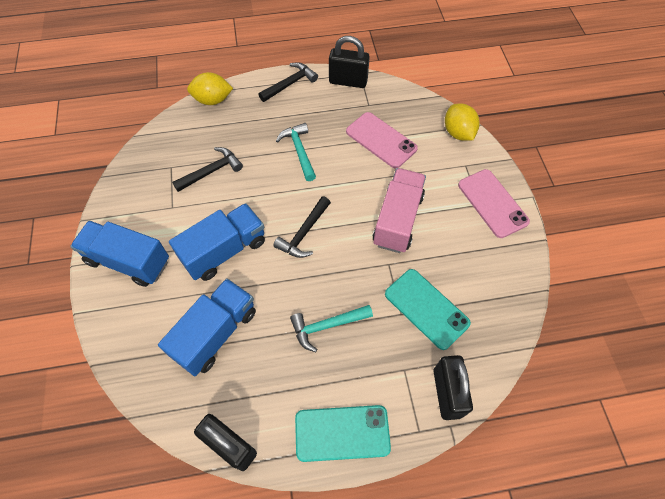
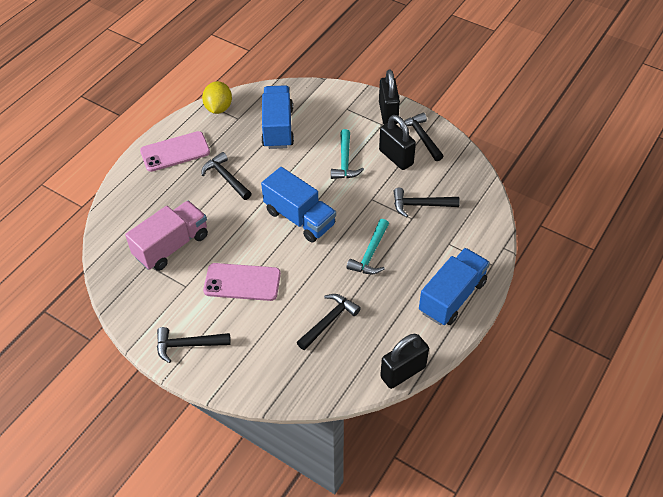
black hammer: [172,147,243,192] [258,62,318,102] [273,196,331,258] = 3 -> [157,327,231,363] [201,152,252,200] [297,294,361,350] [394,188,460,217] [400,113,443,161] = 5
turquoise phone: [295,405,391,462] [385,269,471,350] = 2 -> none = 0
yellow lemon: [187,72,233,105] [445,103,479,141] = 2 -> [202,81,232,114] = 1

